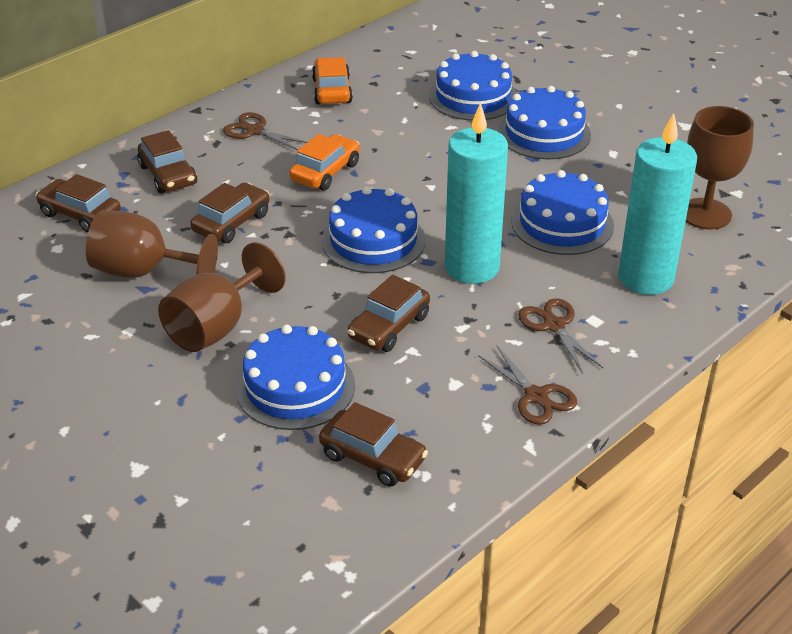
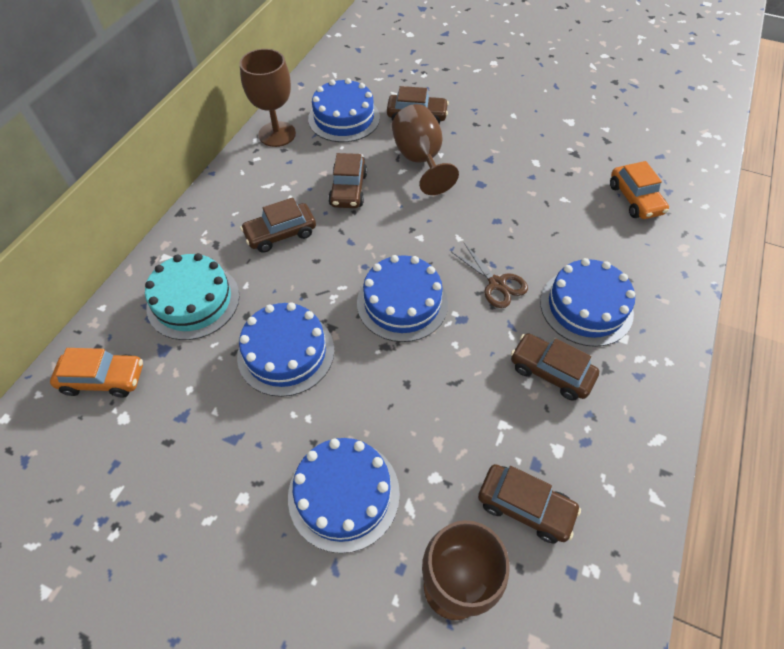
brown scissors: [223,112,307,150] [478,345,577,425] [518,298,603,374] = 3 -> [451,243,528,308] = 1
turquoise cake: none = 0 -> [145,253,239,340] = 1
turquoise candle: [445,102,508,284] [618,113,697,295] = 2 -> none = 0

